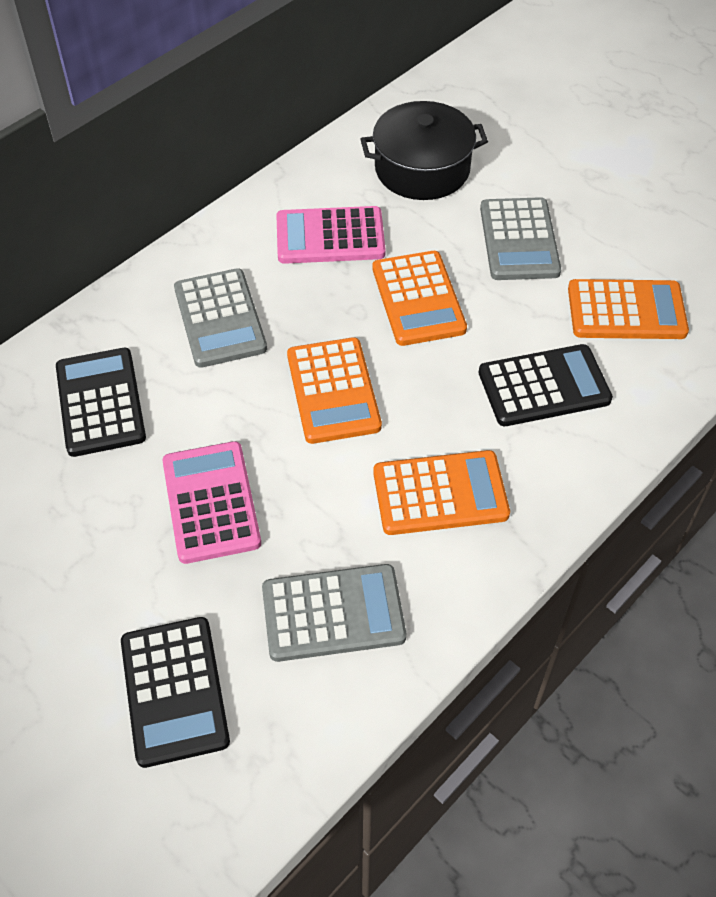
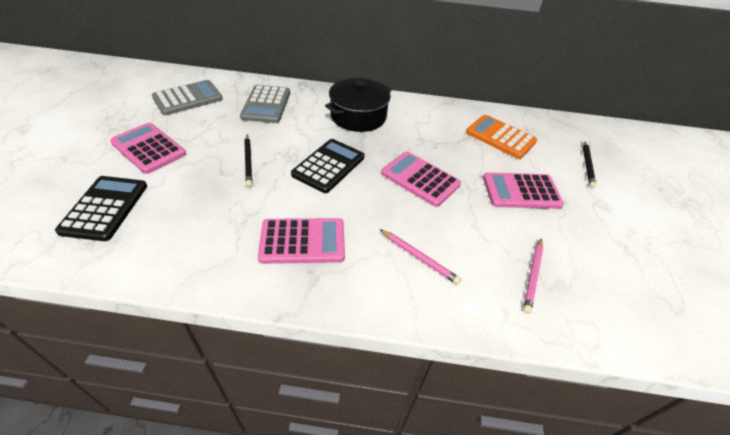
black calculator: [56,348,146,457] [121,617,230,768] [479,344,613,426] = 3 -> [55,176,147,241] [291,139,364,193] = 2
black pencil: none = 0 -> [244,135,252,187] [583,141,596,188] = 2
grey calculator: [174,268,267,368] [262,564,406,662] [480,197,561,280] = 3 -> [152,80,223,115] [240,85,290,123] = 2
orange calculator: [287,337,382,444] [373,251,467,346] [373,450,510,535] [568,279,689,339] = 4 -> [466,115,537,159] = 1
pink calculator: [162,441,261,564] [276,206,386,264] = 2 -> [110,123,186,174] [258,218,345,264] [381,151,461,207] [483,172,564,209] = 4
pink pencil: none = 0 -> [380,229,461,284] [523,239,543,314] = 2

